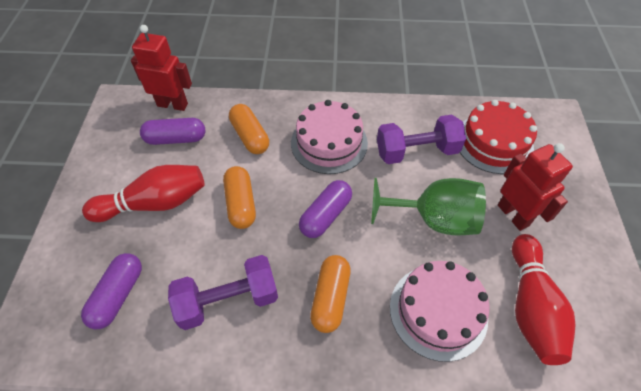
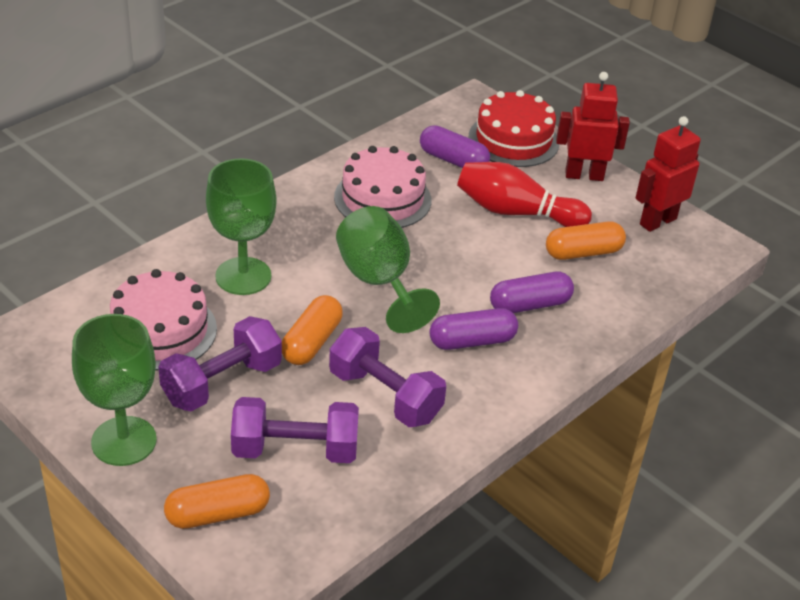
green goblet: [371,178,486,236] = 1 -> [72,314,157,466] [206,158,277,295] [336,206,440,333] = 3
purple dumbbell: [168,255,278,330] [377,115,466,164] = 2 -> [158,316,282,412] [231,397,359,463] [329,327,446,427] = 3
red bowling pin: [82,165,205,222] [512,234,576,365] = 2 -> [457,162,592,227] = 1

